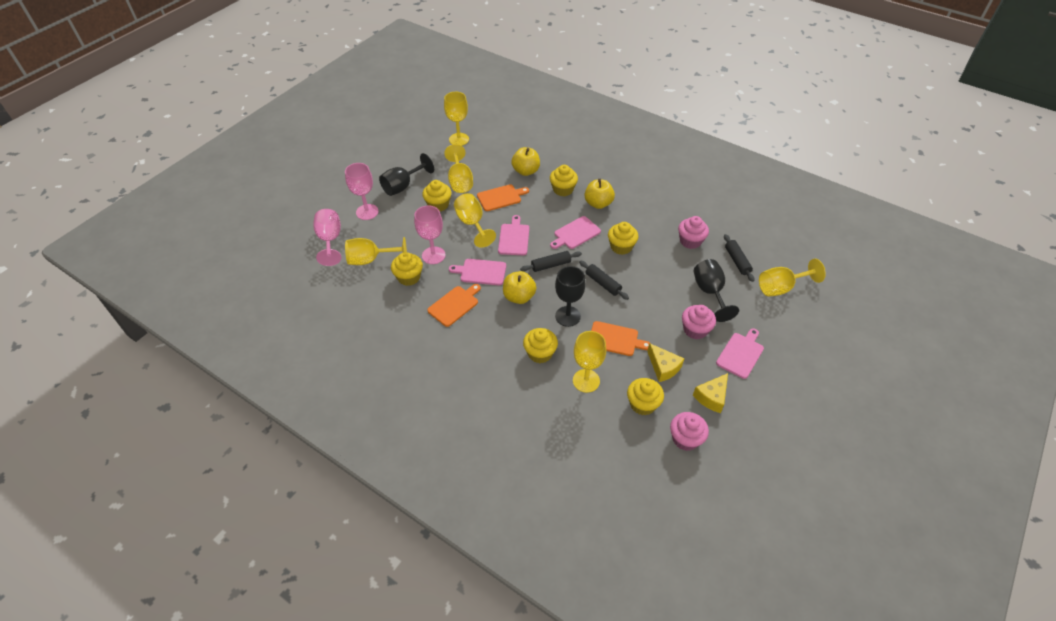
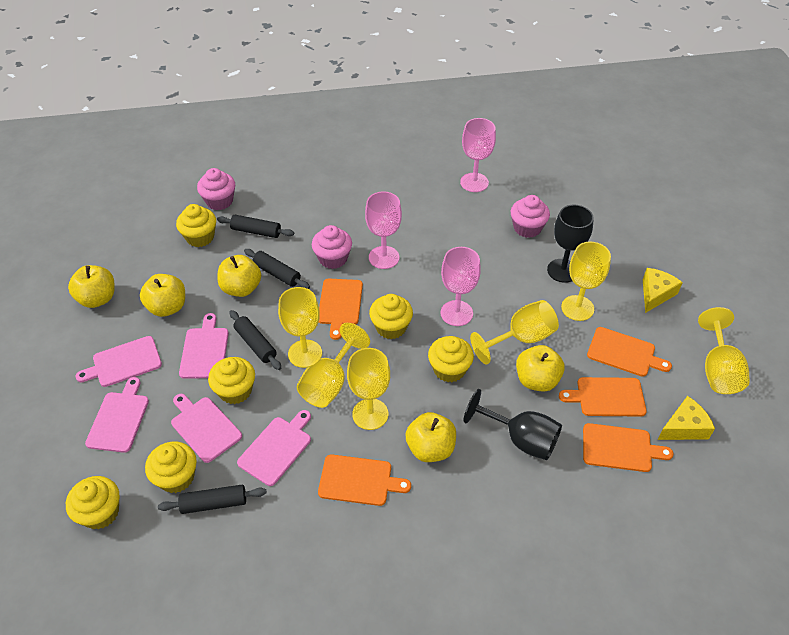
black goblet: [379,153,434,196] [555,266,586,327] [694,259,739,322] = 3 -> [463,389,562,460] [547,205,594,283] = 2
black rolling pin: [520,251,582,272] [579,261,629,300] [724,234,754,282] = 3 -> [158,485,267,514] [217,215,294,238] [229,310,281,370] [244,249,310,289] = 4
orange cutting board: [427,284,481,327] [477,184,529,211] [591,321,651,356] = 3 -> [318,454,411,506] [319,279,363,340] [559,377,647,417] [583,423,673,472] [587,327,672,377] = 5
pink cutting board: [449,259,506,285] [498,215,529,255] [550,216,601,249] [716,328,764,379] = 4 -> [76,336,162,387] [85,377,149,453] [171,394,242,463] [179,313,229,379] [237,410,311,486] = 5
yellow apple: [503,271,536,304] [511,147,540,176] [585,179,615,209] = 3 -> [68,265,115,308] [140,274,185,317] [217,255,261,297] [405,412,456,462] [516,345,565,392] = 5

